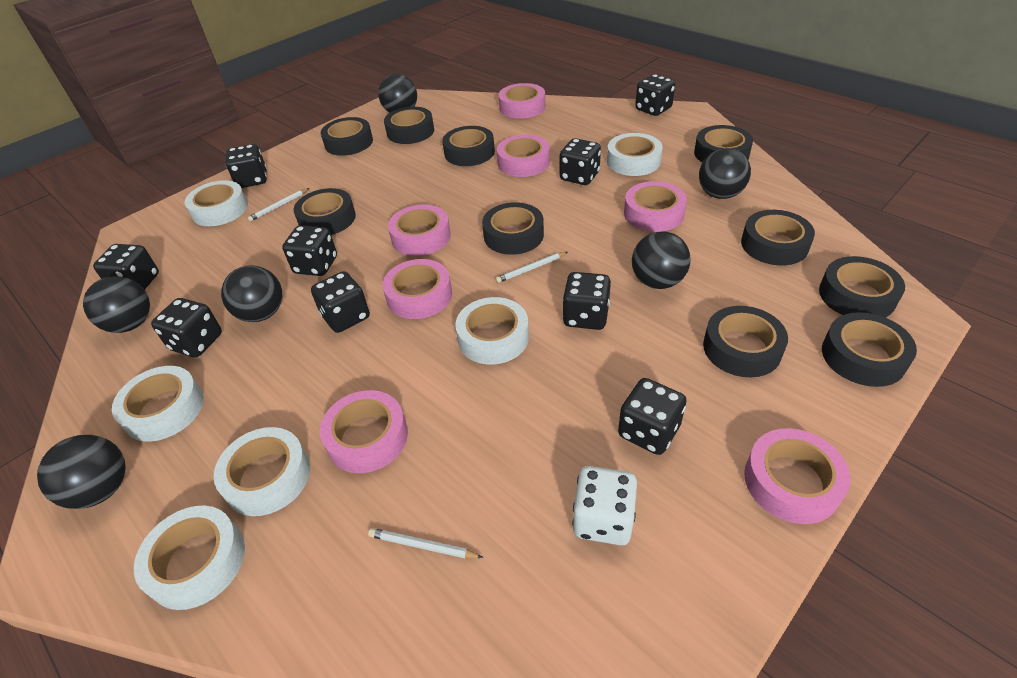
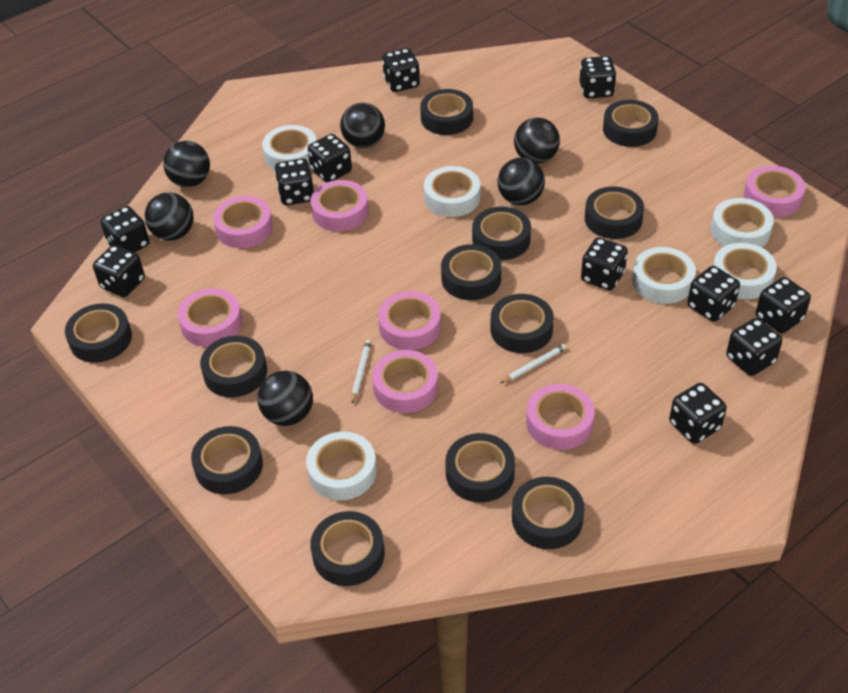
black dice: [93,244,159,290] [151,298,222,357] [226,144,267,188] [282,225,337,276] [311,271,370,333] [560,138,601,185] [563,272,611,330] [618,378,687,455] [635,74,675,116] = 9 -> [93,245,145,297] [100,206,150,253] [275,159,314,205] [308,134,352,182] [382,48,420,92] [580,56,616,98] [581,237,628,290] [669,383,727,444] [688,266,740,322] [726,318,782,376] [756,277,811,333] = 11
black tape: [293,188,356,235] [321,117,373,156] [384,107,434,144] [442,126,495,166] [482,202,544,255] [694,125,753,163] [703,306,788,377] [741,210,815,265] [819,256,905,318] [822,312,917,387] = 10 -> [65,303,132,363] [191,426,263,494] [200,336,267,397] [310,511,385,586] [420,89,473,135] [441,244,501,300] [445,433,515,502] [472,207,531,260] [491,294,554,353] [512,477,585,549] [585,187,644,239] [603,100,659,147] = 12
white dice: [572,466,637,546] = 1 -> none = 0
white pencil: [247,188,309,222] [368,528,483,558] [495,252,567,283] = 3 -> [352,340,371,404] [501,344,567,383] = 2

